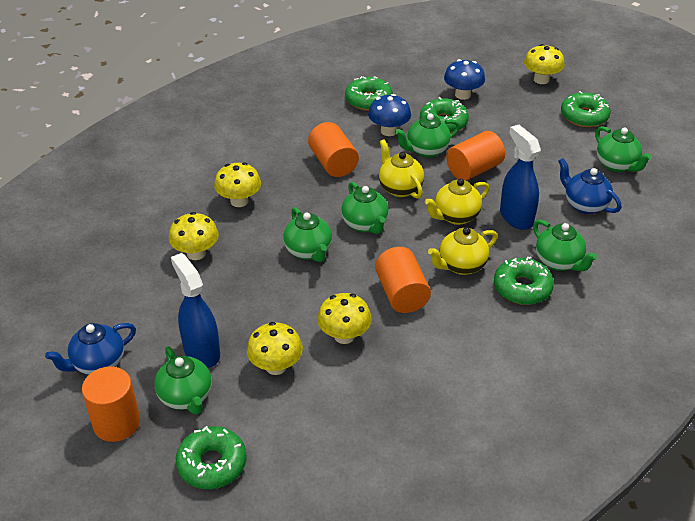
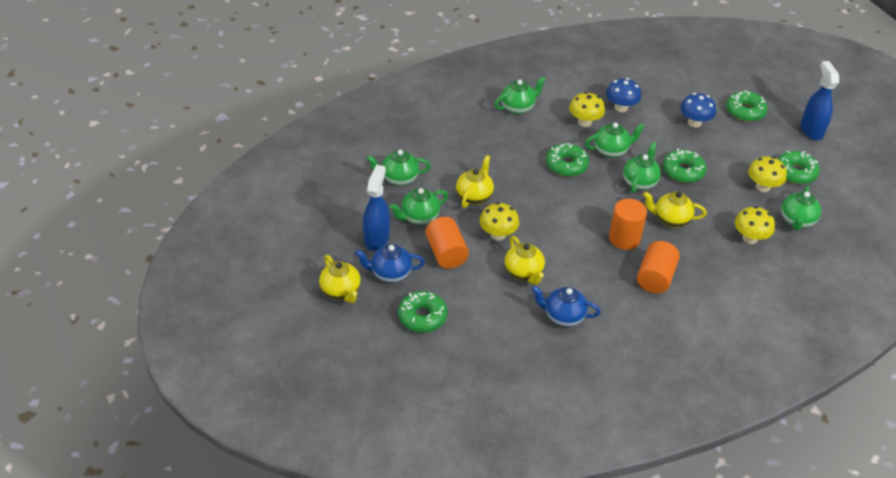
orange cylinder: [82,366,140,442] [308,122,359,177] [375,247,431,313] [446,131,505,181] = 4 -> [426,217,469,269] [609,199,647,250] [637,241,680,294] = 3
yellow mushroom: [169,212,219,260] [214,163,261,207] [247,322,303,375] [317,293,372,344] [524,44,565,84] = 5 -> [480,202,519,241] [569,92,605,127] [735,206,775,244] [748,156,787,192] = 4
yellow teapot: [379,139,424,199] [425,178,489,225] [428,227,498,275] = 3 -> [319,255,361,303] [456,155,494,208] [504,236,545,285] [643,191,707,228] = 4

